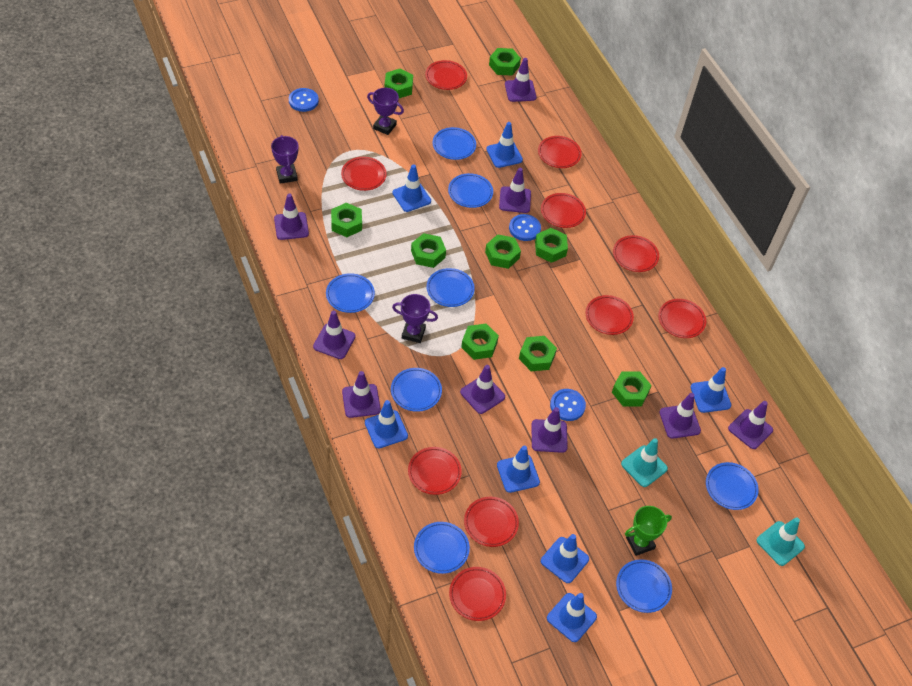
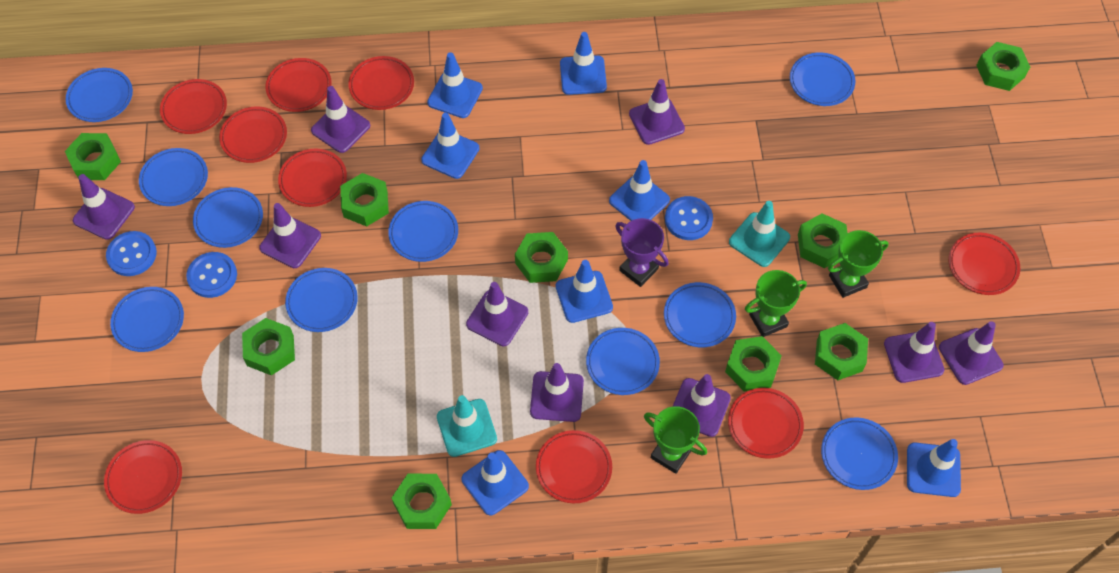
blue plate: [326,273,375,313] [391,368,442,412] [414,522,470,574] [426,268,475,307] [433,127,476,160] [448,173,493,208] [616,559,672,613] [706,462,759,510] = 8 -> [66,68,133,122] [110,287,184,352] [139,148,208,206] [193,187,263,248] [285,268,358,332] [388,201,458,262] [586,328,660,395] [664,282,736,347] [790,52,855,106] [821,418,898,490] = 10
green trophy: [625,506,672,556] = 1 -> [644,406,707,474] [745,270,807,337] [828,230,889,298] = 3
purple trophy: [271,135,299,184] [367,88,404,135] [392,294,438,343] = 3 -> [615,218,669,287] = 1
red plate: [341,157,387,191] [408,447,462,495] [425,60,467,90] [449,567,506,621] [464,497,519,547] [538,136,582,168] [541,193,586,228] [585,295,634,335] [613,235,659,272] [658,299,706,338] = 10 -> [104,440,182,514] [160,79,227,134] [219,107,287,163] [265,58,332,112] [278,149,347,207] [348,56,414,110] [536,430,612,504] [728,388,804,459] [949,233,1020,295] = 9

